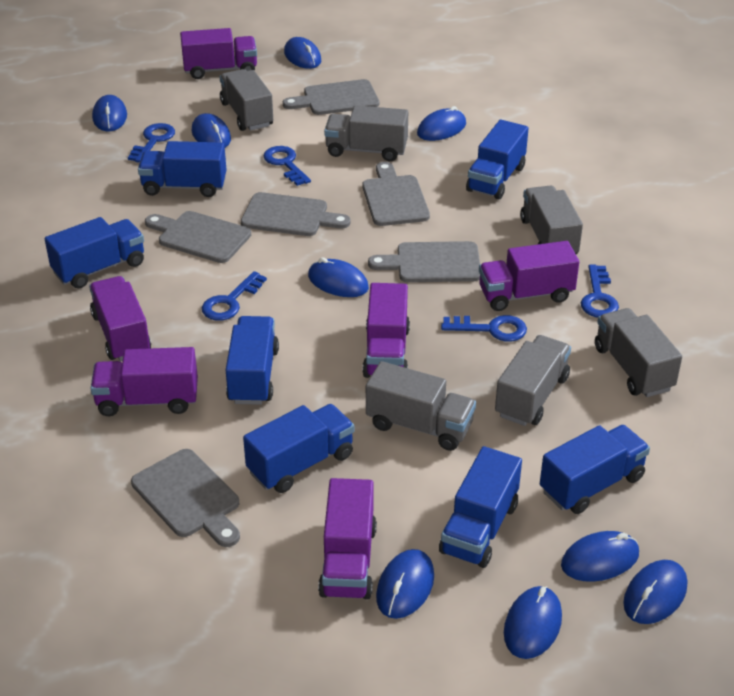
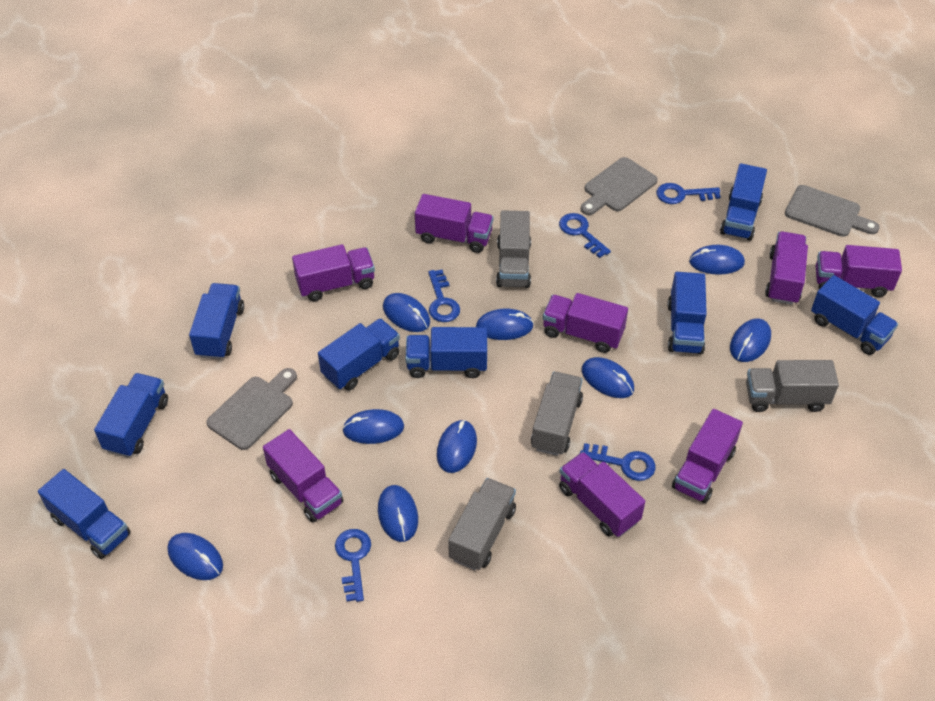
blue truck: [45,217,144,288] [138,141,227,197] [226,316,279,405] [243,404,354,493] [439,446,522,568] [466,120,529,199] [540,425,650,514] = 7 -> [38,469,131,559] [94,373,168,457] [189,283,244,360] [318,318,400,391] [405,327,487,378] [667,272,707,354] [720,163,767,241] [811,275,898,355] = 8
grey cutting board: [131,449,240,547] [145,211,251,263] [241,192,351,236] [283,79,379,115] [362,162,430,226] [368,241,480,282] = 6 -> [207,368,297,450] [581,157,658,215] [785,185,880,237] = 3
grey truck: [220,69,273,131] [324,105,408,161] [366,361,476,451] [495,335,571,426] [520,186,583,254] [595,308,682,397] = 6 -> [448,478,516,570] [496,210,531,288] [531,372,583,456] [746,360,839,412] = 4
purple truck: [89,276,151,361] [90,347,198,416] [180,28,257,79] [318,478,377,600] [362,283,410,378] [479,241,579,311] = 6 -> [263,429,343,523] [292,244,375,301] [415,194,493,253] [543,293,628,353] [559,452,645,537] [672,409,743,503] [765,231,808,305] [816,245,902,297] = 8

